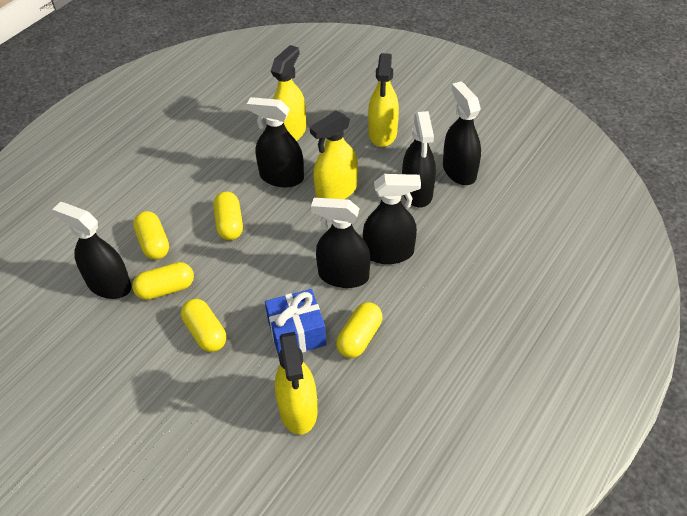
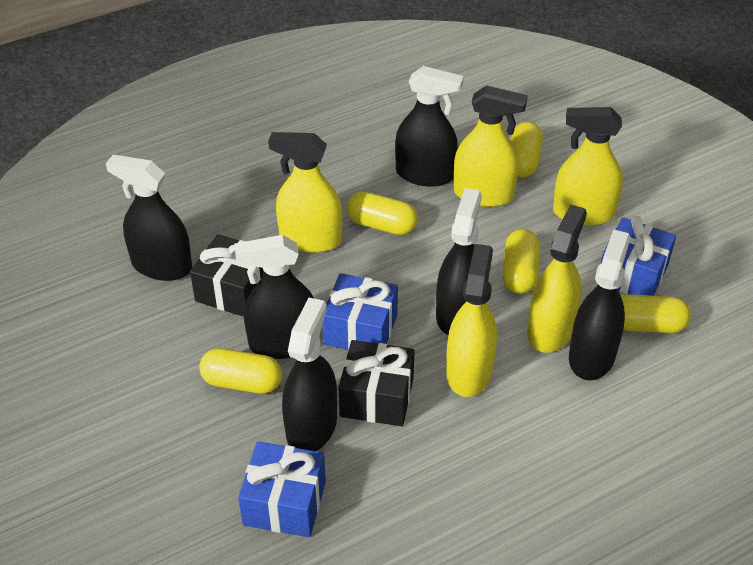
black gift: none = 0 -> [190,234,263,317] [338,340,415,426] = 2
blue gift: [265,289,326,356] = 1 -> [238,442,326,537] [322,273,398,350] [601,216,676,296] = 3
yellow spray bottle: [271,45,306,141] [275,332,318,435] [310,111,358,199] [368,53,399,147] = 4 -> [268,132,343,253] [446,244,497,397] [454,85,528,207] [527,205,587,353] [553,107,623,226] = 5

